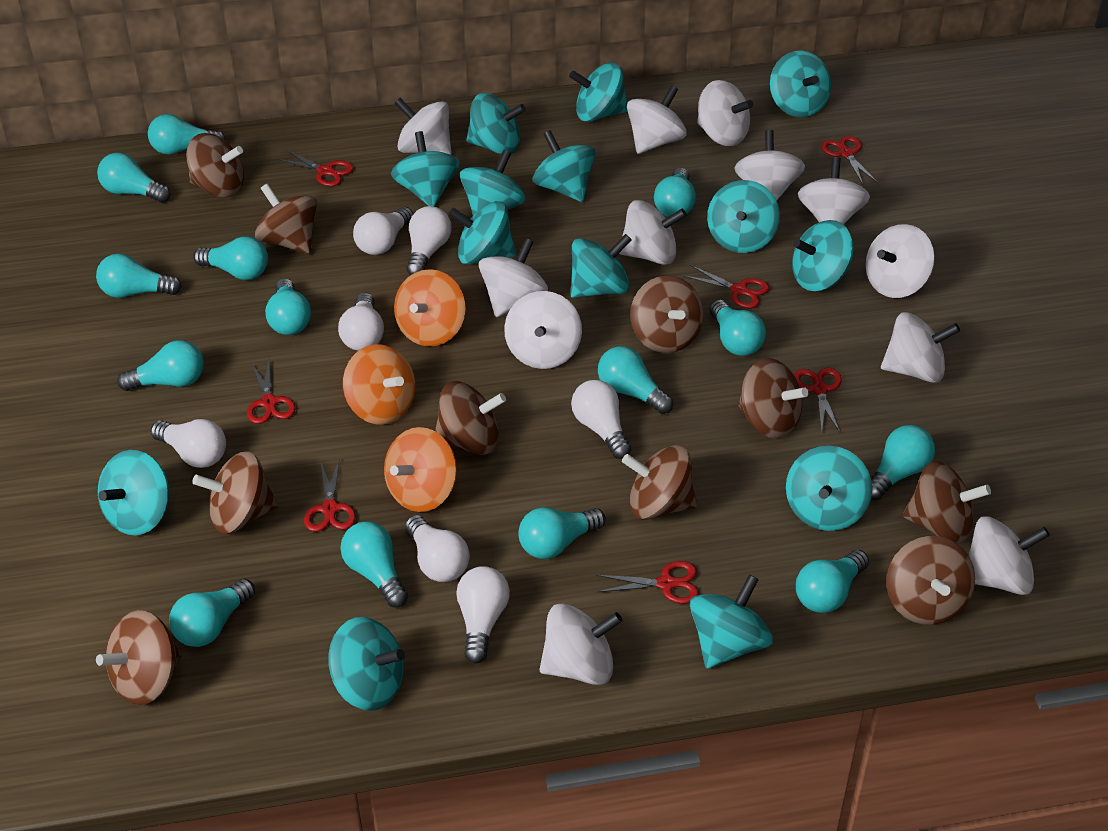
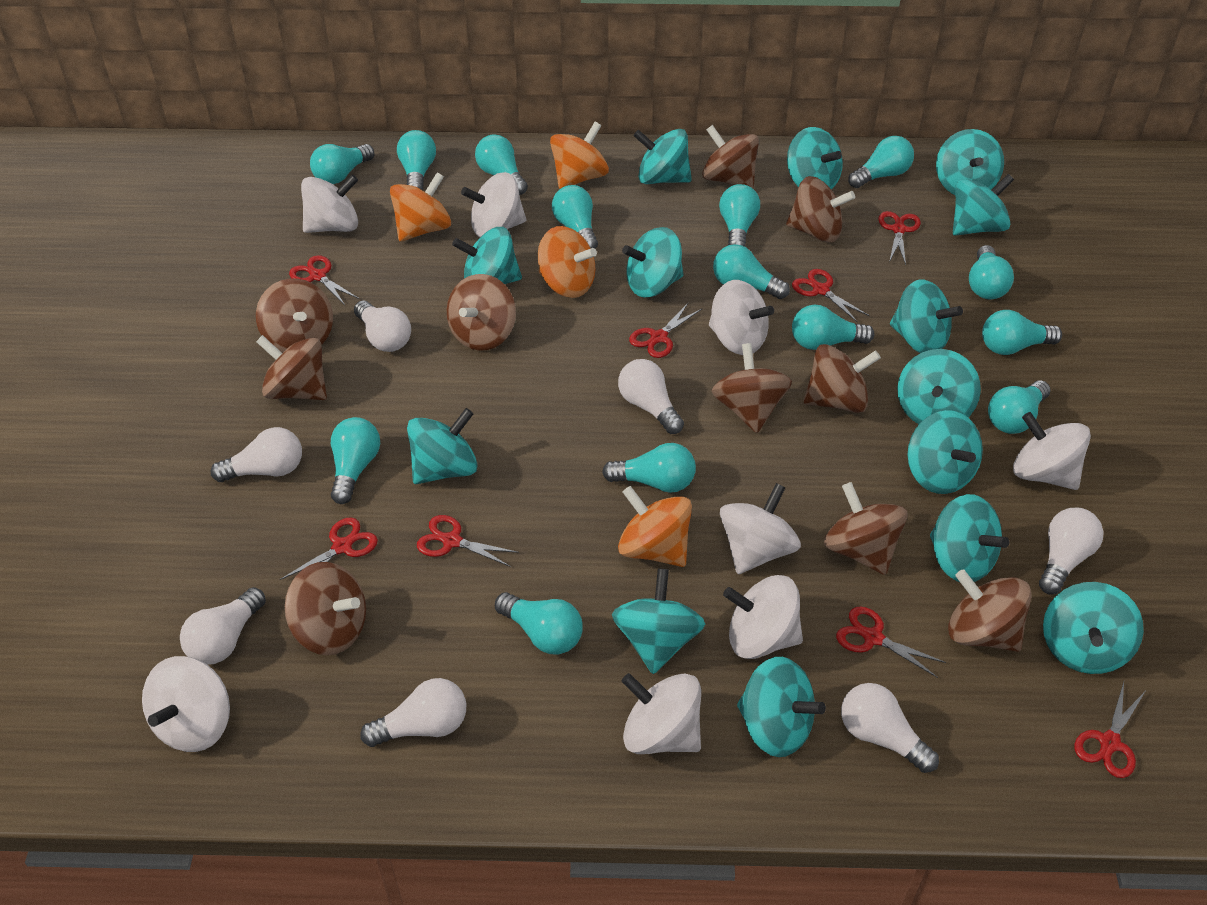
orange spinning top: [343,344,415,425] [384,427,457,512] [394,269,466,347] = 3 -> [390,172,451,241] [538,226,597,298] [550,122,609,189] [618,486,692,567] = 4
red scissors: [247,359,296,424] [277,150,353,186] [304,458,356,532] [596,561,699,604] [683,265,769,308] [794,368,842,432] [821,136,877,184] = 7 -> [280,518,378,580] [289,255,359,305] [417,515,519,567] [629,302,702,358] [792,269,870,323] [836,606,946,678] [878,211,921,265] [1074,682,1145,778] = 8
white spinning top: [395,98,451,155] [479,238,548,317] [504,291,582,369] [539,603,622,685] [619,200,686,265] [627,85,687,154] [697,80,753,146] [735,130,805,201] [798,157,870,225] [866,224,935,298] [881,312,960,383] [968,516,1050,595] = 12 -> [142,656,230,752] [301,175,358,233] [461,172,526,237] [621,673,701,754] [709,280,774,355] [720,483,801,574] [723,575,803,659] [1013,412,1091,490] = 8

